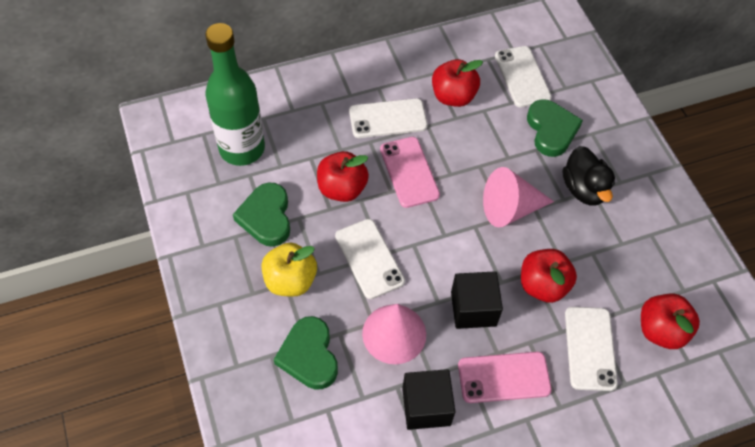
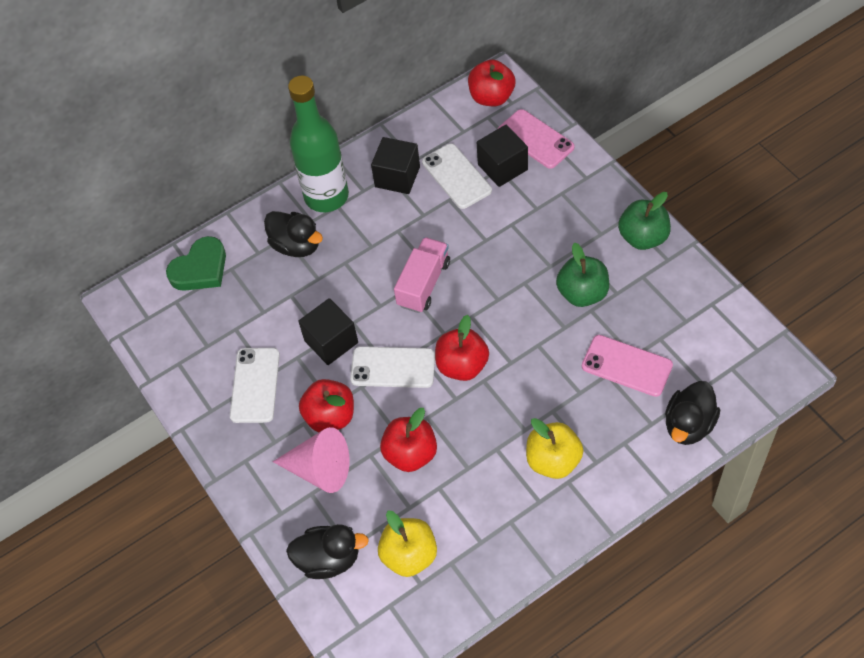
black cube: [402,369,455,430] [451,271,503,329] = 2 -> [298,298,358,365] [371,137,420,194] [477,125,528,187] = 3
black duck: [563,146,615,206] = 1 -> [264,211,323,257] [286,524,369,579] [665,381,720,445] = 3
green apple: none = 0 -> [556,242,609,307] [618,192,671,250] = 2
green heart: [233,182,290,247] [274,316,338,390] [527,99,583,157] = 3 -> [166,236,226,291] = 1
pink cone: [362,304,426,364] [483,167,554,227] = 2 -> [273,427,349,493] = 1
pink truck: none = 0 -> [394,237,450,313] = 1
white phone: [335,219,405,299] [349,98,428,138] [495,46,552,108] [565,307,618,391] = 4 -> [230,348,280,423] [350,346,435,388] [422,143,492,209] = 3
yellow apple: [261,243,317,297] = 1 -> [378,511,437,577] [526,418,583,479] = 2

